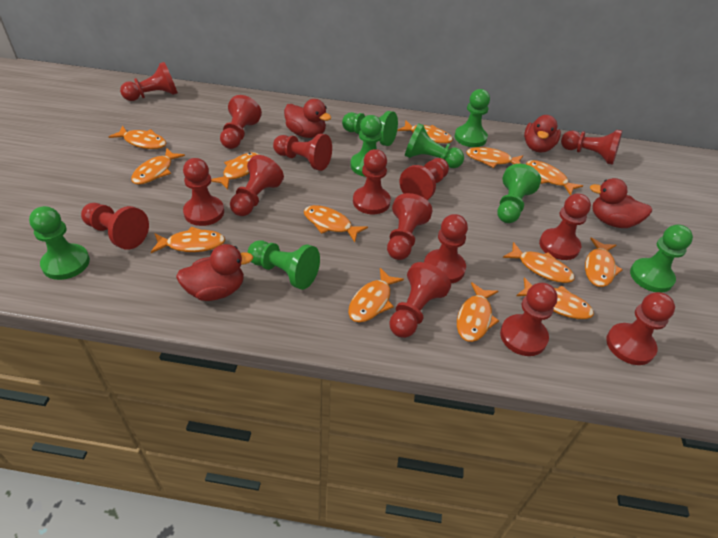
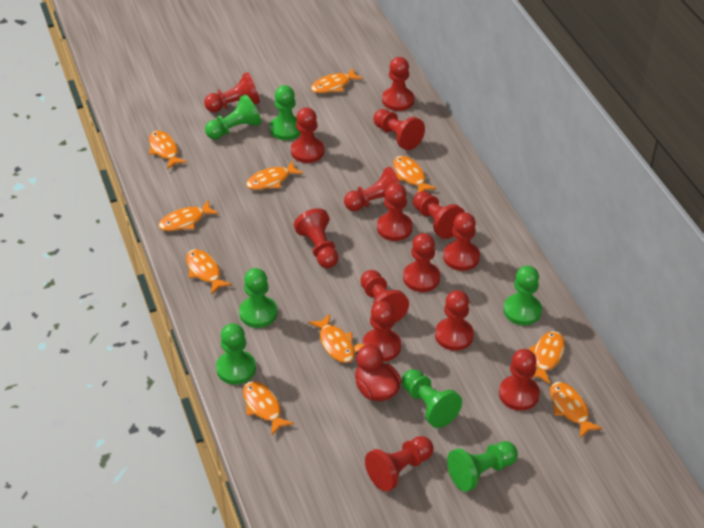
green pawn: [29,206,90,280] [247,241,320,290] [342,111,398,146] [350,115,382,177] [405,123,464,168] [455,89,490,147] [497,164,541,223] [630,224,693,292] = 8 -> [205,94,261,139] [216,323,256,385] [239,268,277,328] [270,85,301,140] [402,369,462,428] [447,441,518,492] [504,266,542,325] = 7
orange fish: [109,126,166,149] [131,148,185,185] [151,227,225,253] [211,152,259,190] [304,205,368,242] [348,268,404,322] [397,120,453,144] [457,282,499,342] [466,147,523,168] [503,242,575,283] [516,277,594,319] [526,160,583,196] [585,238,623,287] = 13 -> [149,131,187,169] [159,200,219,231] [186,249,232,295] [243,381,294,436] [246,160,303,190] [309,314,355,363] [311,68,363,93] [393,156,437,192] [528,331,565,384] [550,382,603,438] = 10
red duck: [176,244,253,301] [284,99,332,138] [524,115,561,152] [590,178,652,228] = 4 -> [354,344,402,401] = 1

